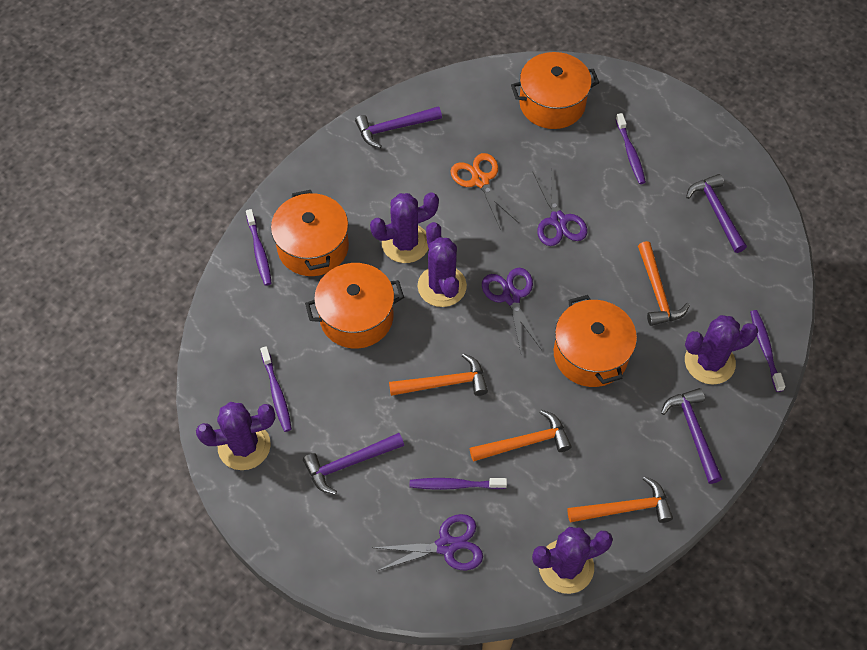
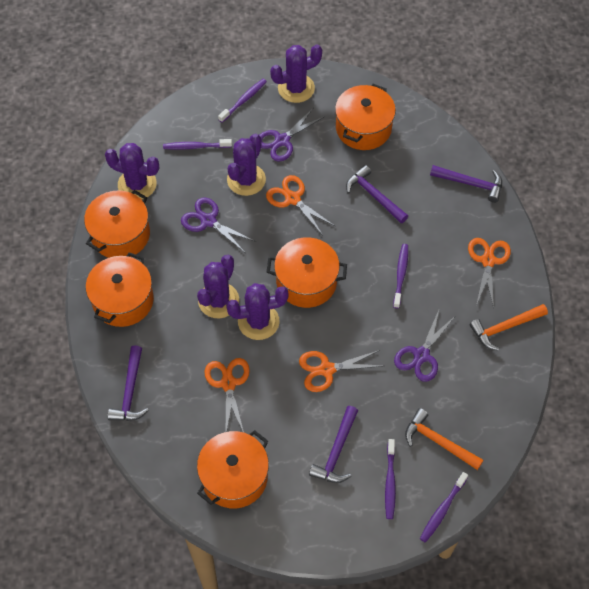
orange hammer: [389,353,488,396] [470,410,571,462] [567,476,673,523] [638,241,690,326] = 4 -> [405,408,483,470] [469,304,548,351] = 2
orange pot: [271,190,349,276] [305,263,404,349] [511,52,599,129] [554,295,637,387] = 4 -> [84,190,150,258] [86,252,154,327] [197,430,269,508] [267,237,347,308] [335,84,396,150] = 5
orange scissors: [451,153,519,230] = 1 -> [204,358,250,432] [266,175,336,234] [299,350,382,392] [468,238,511,308] = 4

